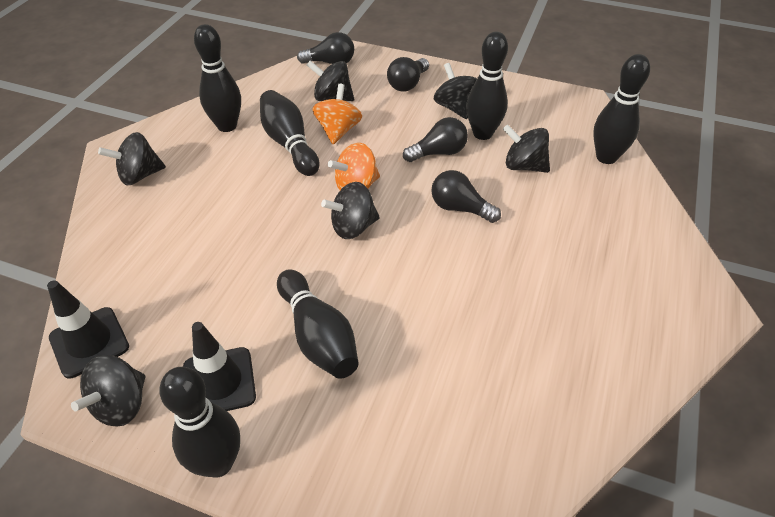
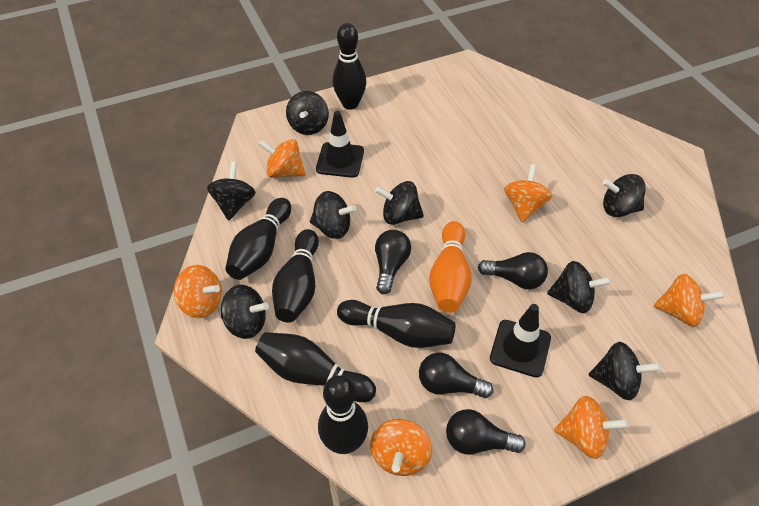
black spinning top: [71,355,145,426] [98,132,166,185] [307,61,354,101] [321,182,380,239] [434,63,477,119] [503,124,550,173] = 6 -> [207,162,256,221] [221,285,269,339] [286,91,329,135] [310,191,357,239] [375,181,424,225] [547,261,611,313] [589,342,661,400] [603,174,646,217] = 8
orange bowling pin: none = 0 -> [429,221,472,313] = 1
orange spinning top: [312,84,362,144] [328,143,380,190] = 2 -> [174,265,222,318] [258,139,306,178] [370,419,432,476] [504,164,552,222] [554,396,628,459] [654,274,724,327] = 6

